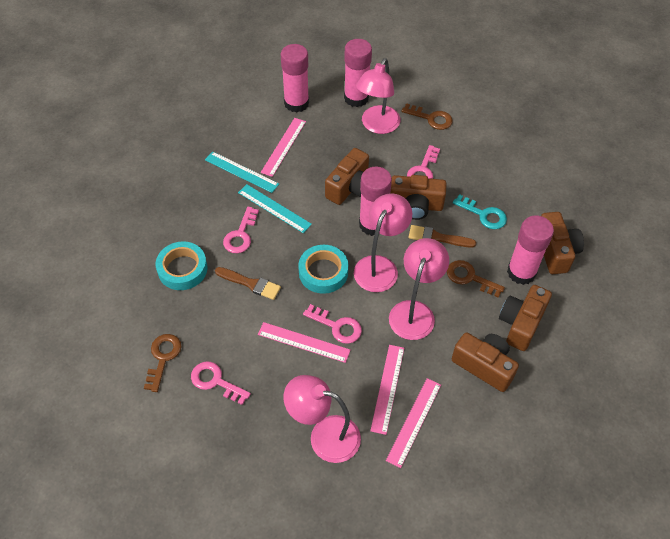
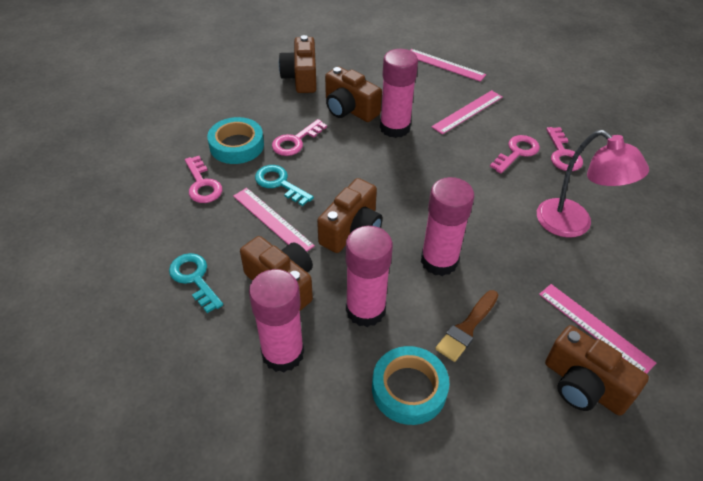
brown brush: [215,267,281,300] [409,225,476,248] = 2 -> [435,290,498,362] = 1
brown key: [144,334,182,392] [401,103,453,130] [447,260,505,298] = 3 -> none = 0
pink lamp: [284,375,361,463] [354,193,412,292] [356,58,400,134] [389,238,449,340] = 4 -> [537,130,649,238] = 1
turquoise key: [453,194,507,229] = 1 -> [169,253,223,313] [255,165,314,206] = 2
turquoise ruler: [205,151,279,193] [238,184,312,233] = 2 -> none = 0

